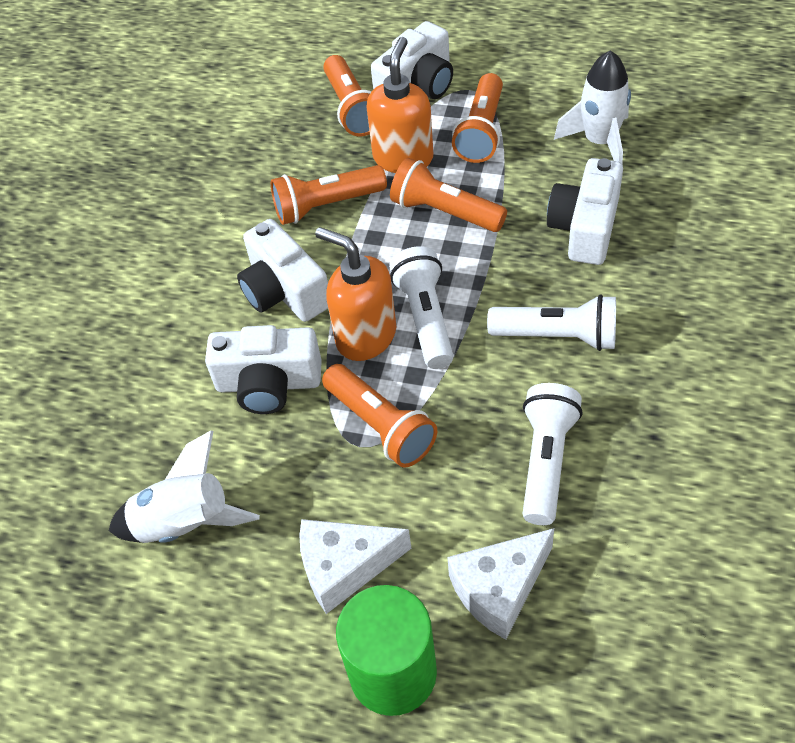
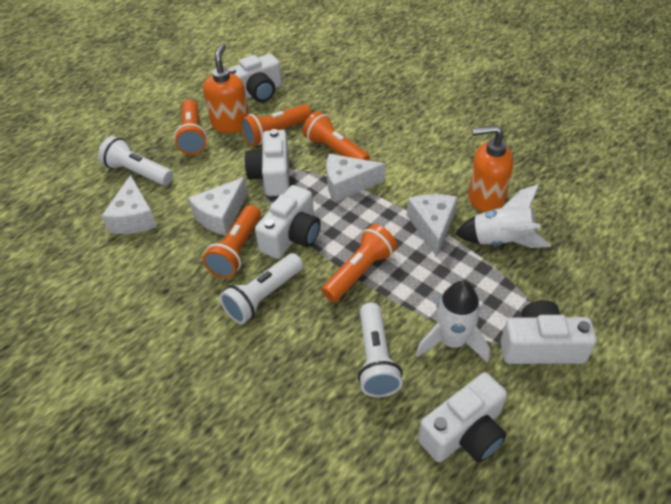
green cylinder: [336,585,437,716] = 1 -> none = 0
white camera: [205,325,322,414] [237,219,328,322] [371,21,453,99] [547,158,623,265] = 4 -> [227,54,282,102] [245,129,289,196] [255,185,321,259] [418,372,507,463] [501,300,597,364] = 5
white cheese: [299,519,412,614] [447,528,554,640] = 2 -> [101,175,157,234] [188,177,248,236] [326,154,385,202] [407,194,457,257] = 4

